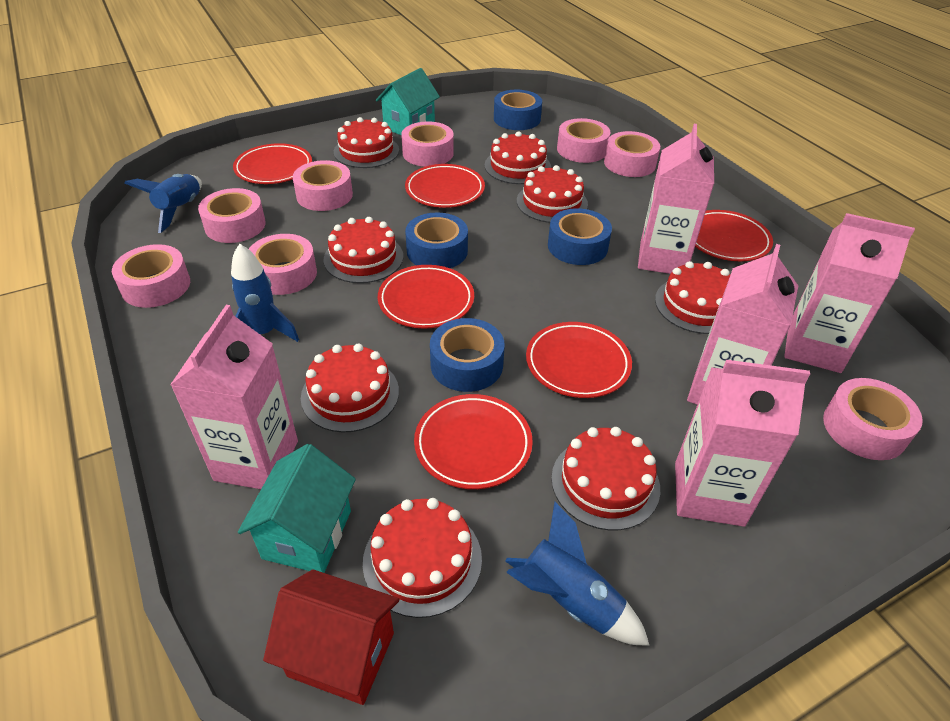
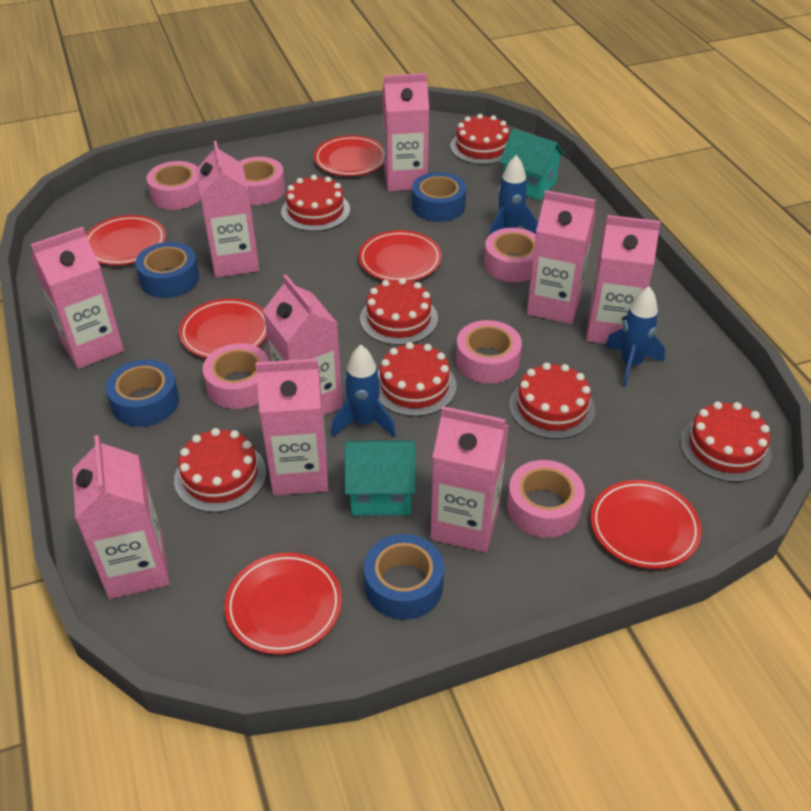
pink carton: [170,305,298,489] [638,124,714,274] [675,360,810,527] [687,244,798,404] [784,213,915,373] = 5 -> [31,227,124,369] [72,435,170,599] [196,141,259,278] [255,359,328,495] [263,274,343,415] [382,73,429,191] [430,406,509,553] [527,190,596,324] [586,215,661,344] = 9
pink tape: [112,244,190,308] [198,188,266,243] [249,234,317,295] [293,160,353,211] [401,122,454,167] [557,118,611,163] [604,131,660,177] [823,378,923,460] = 8 -> [146,161,201,210] [203,343,270,409] [239,157,285,205] [456,320,522,384] [484,228,536,282] [507,460,585,538] = 6
red cake: [301,344,399,432] [323,217,403,283] [334,117,399,168] [363,498,482,618] [485,131,551,184] [517,165,588,223] [551,427,660,531] [655,261,730,334] = 8 -> [174,428,266,512] [281,175,350,232] [360,278,438,345] [377,342,456,417] [450,114,509,165] [509,363,595,439] [680,401,772,482] = 7
red house: [263,569,399,705] = 1 -> none = 0

